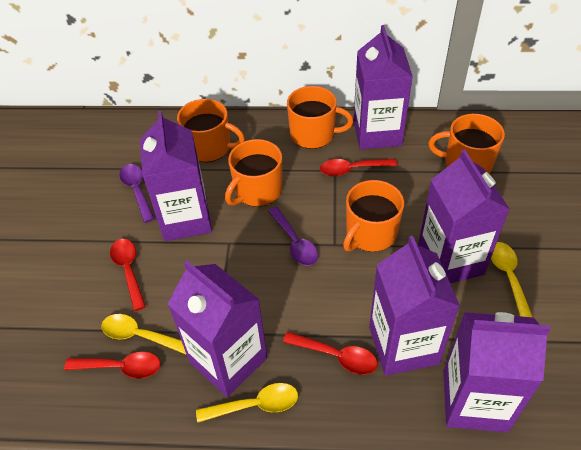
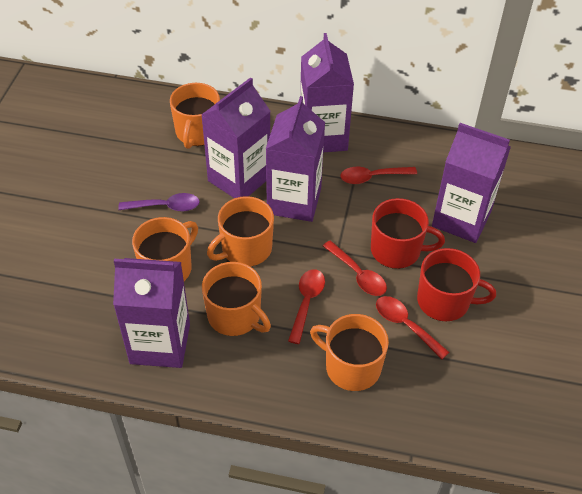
purple carton: [140,111,212,241] [168,261,267,397] [354,25,413,150] [369,236,460,376] [418,149,509,283] [443,312,551,432] = 6 -> [113,258,190,368] [201,77,271,198] [266,96,325,222] [300,33,354,152] [432,123,511,243] = 5
purple spoon: [119,164,154,223] [268,207,318,266] = 2 -> [118,193,200,211] = 1
red mug: none = 0 -> [371,198,445,269] [417,248,496,322] = 2
yellow spoon: [101,314,186,354] [196,383,298,423] [491,242,533,317] = 3 -> none = 0

